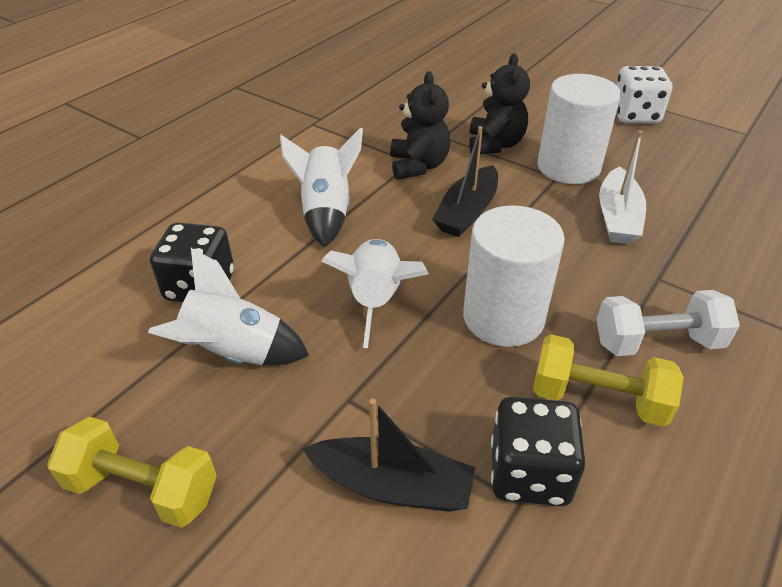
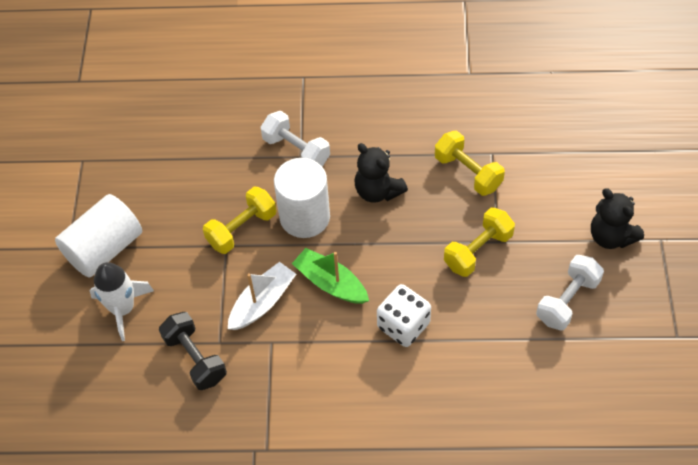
black boat: [302,399,475,512] [432,126,498,237] = 2 -> none = 0
black dice: [150,222,234,302] [491,397,585,507] = 2 -> none = 0
black dumbbell: none = 0 -> [159,312,227,390] = 1
green boat: none = 0 -> [292,248,369,304] = 1
white dumbbell: [596,290,740,356] = 1 -> [261,111,330,167] [536,255,604,331] = 2
white rocket: [148,248,309,365] [280,127,363,247] [321,239,429,348] = 3 -> [90,262,154,341] = 1
yellow dumbbell: [47,417,217,528] [533,335,684,427] = 2 -> [203,187,277,254] [435,131,505,196] [444,207,515,277] = 3

